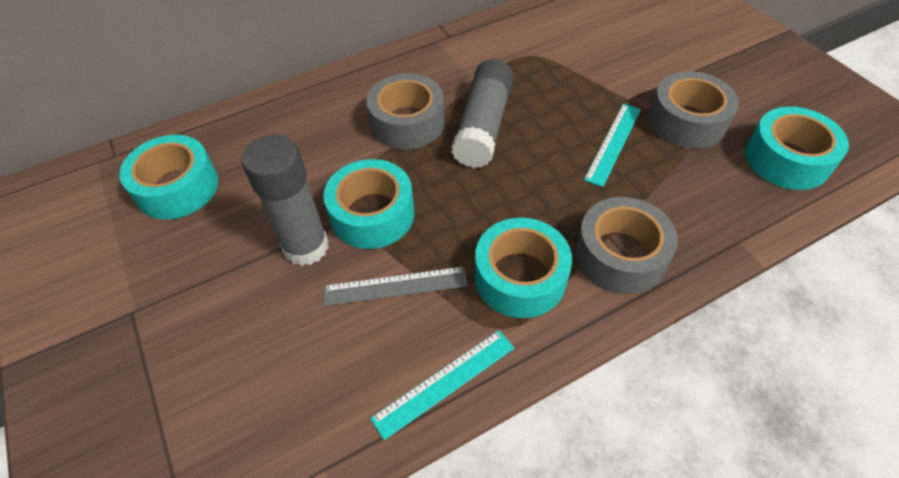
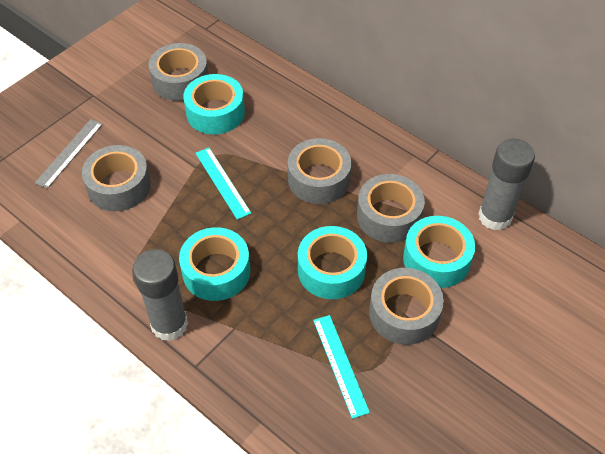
grey tape: [366,73,445,150] [575,197,678,294] [649,71,739,149] = 3 -> [82,145,151,211] [149,43,208,101] [288,138,351,204] [357,174,425,243] [369,268,444,345] = 5

